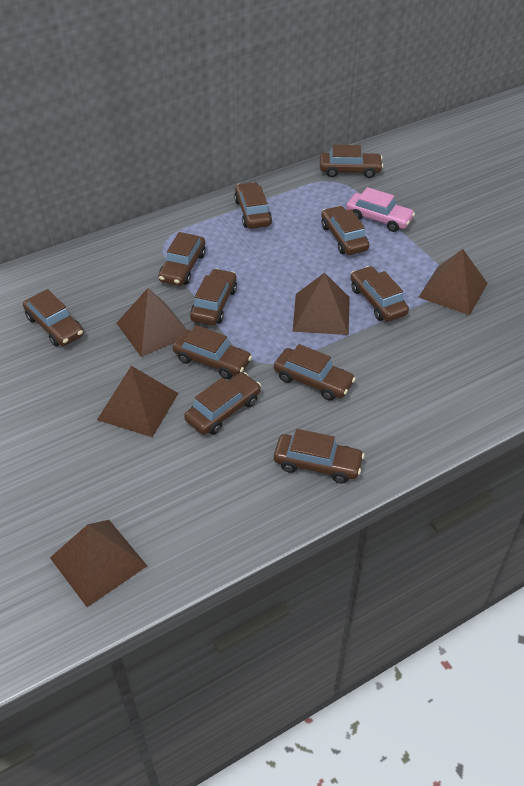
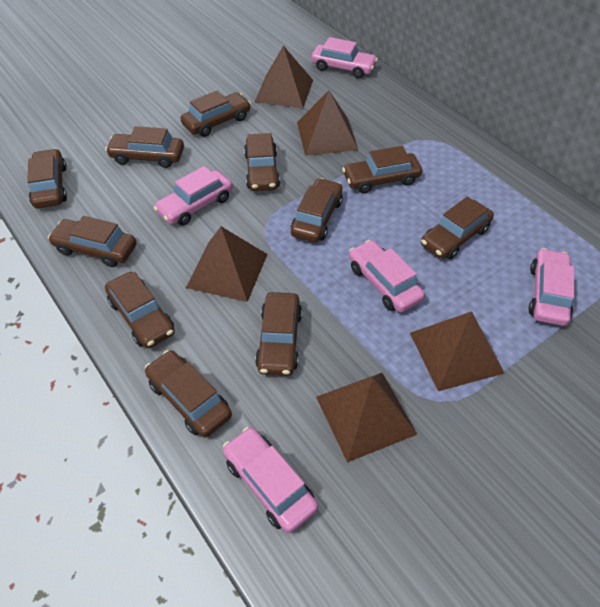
pink car: [346,187,415,232] = 1 -> [154,166,233,226] [223,427,318,533] [311,37,378,78] [349,240,425,313] [529,248,575,326] = 5

